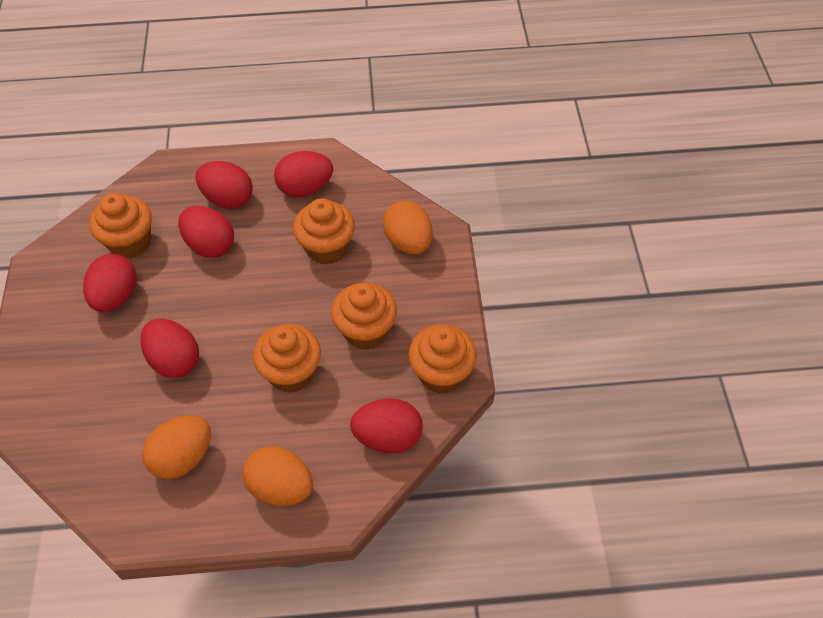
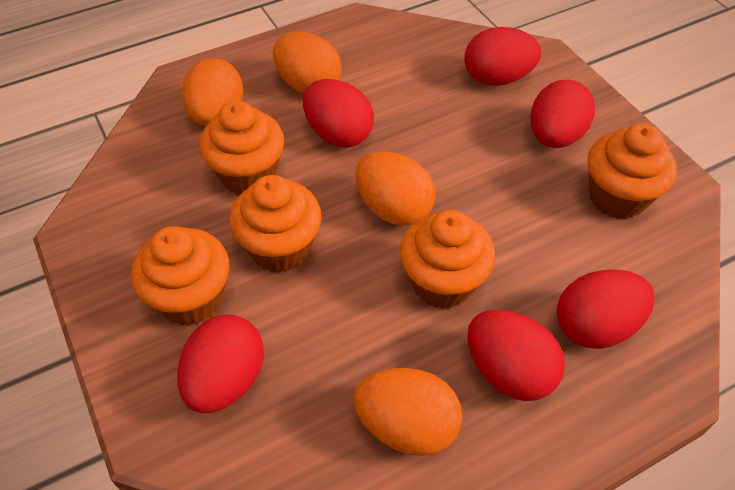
orange egg: [142,415,211,479] [242,446,313,506] [383,201,433,254] = 3 -> [182,58,243,126] [273,32,342,94] [354,368,463,456] [355,152,435,226] = 4

